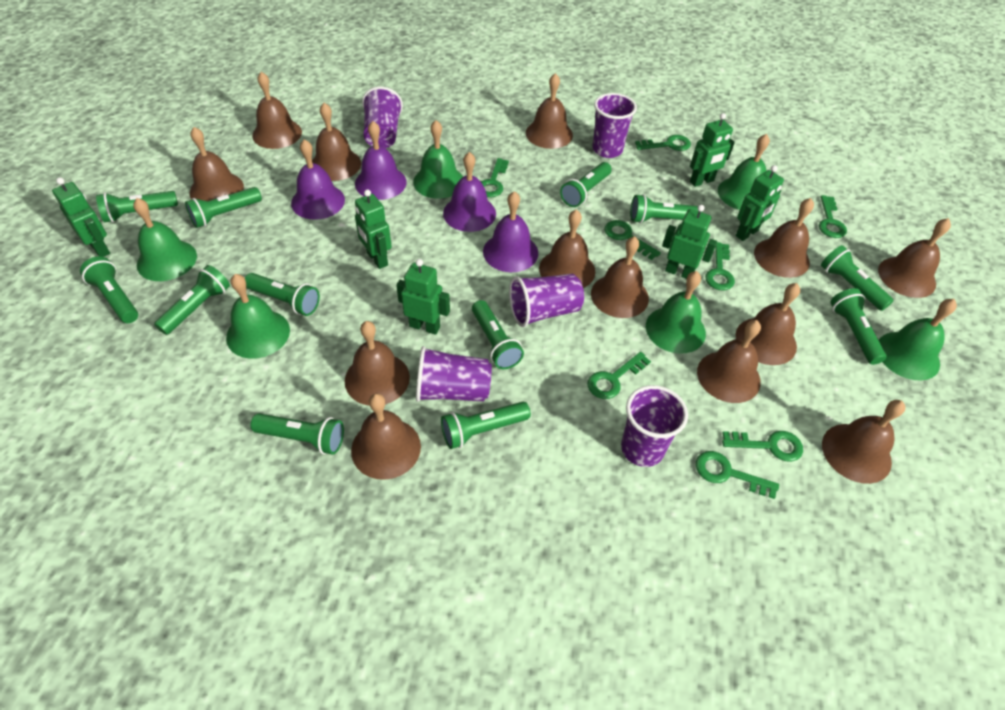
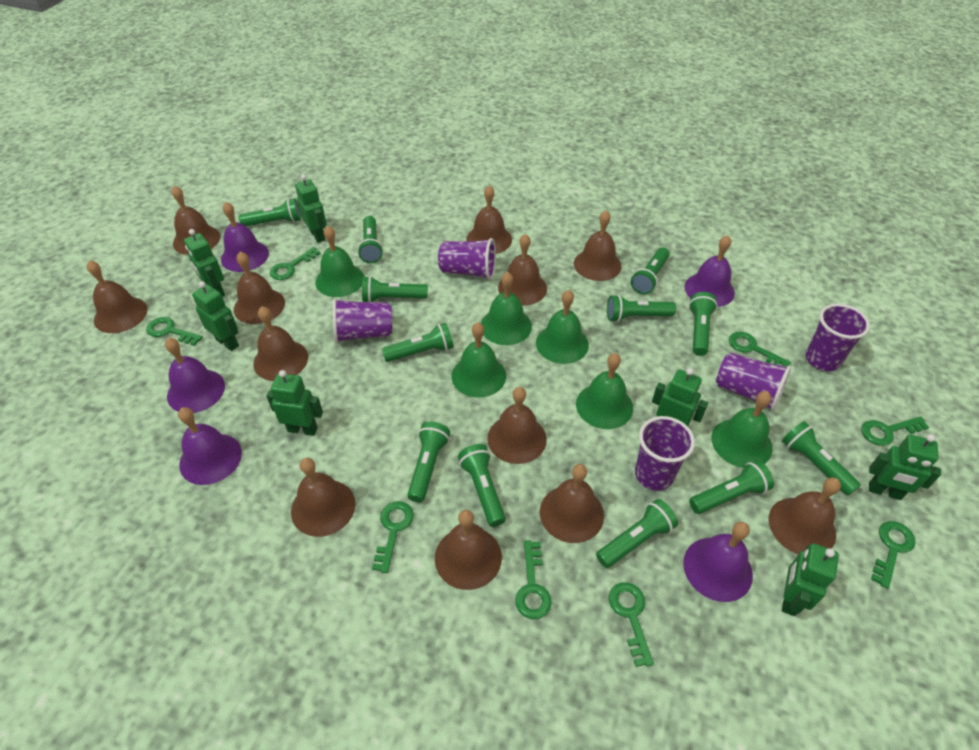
brown bell: [190,127,244,201] [252,72,302,149] [312,103,361,181] [345,321,410,406] [351,393,421,480] [526,73,573,149] [539,209,595,288] [591,236,649,318] [697,320,761,403] [735,283,800,365] [754,198,814,278] [822,400,905,484] [878,218,951,298] = 13 -> [87,260,148,333] [171,186,220,255] [234,252,285,324] [253,306,308,381] [291,458,356,537] [435,510,502,590] [466,185,512,254] [487,387,547,464] [498,234,547,305] [540,464,604,543] [574,210,621,281] [769,477,841,554] = 12
green robot: [52,177,110,257] [355,189,392,269] [396,259,450,335] [662,205,717,279] [690,113,735,187] [736,165,784,241] = 6 -> [184,229,225,297] [192,281,239,351] [266,370,323,436] [295,174,327,243] [652,368,708,426] [782,543,839,616] [869,434,941,500] = 7
purple bell: [291,139,345,220] [355,121,407,200] [443,152,496,232] [483,191,538,272] = 4 -> [165,338,225,413] [178,407,242,485] [221,202,269,272] [683,522,753,602] [685,235,735,307] = 5

